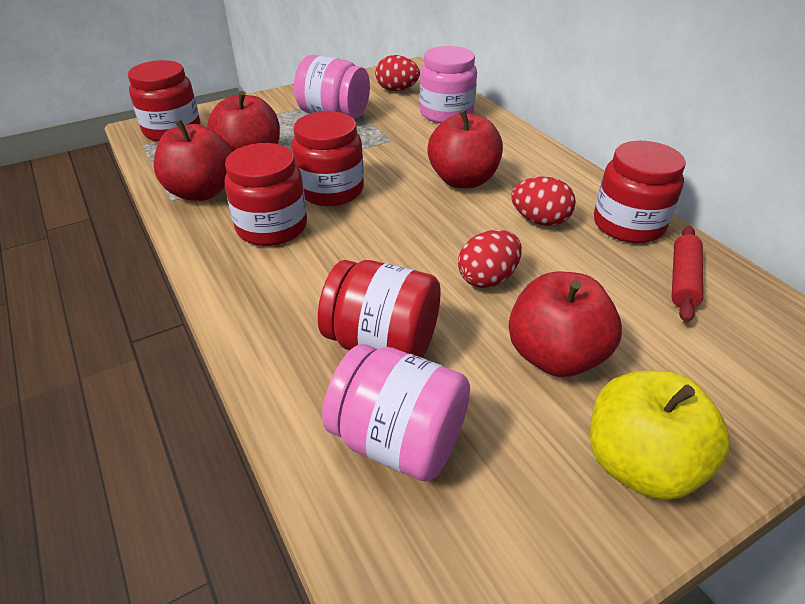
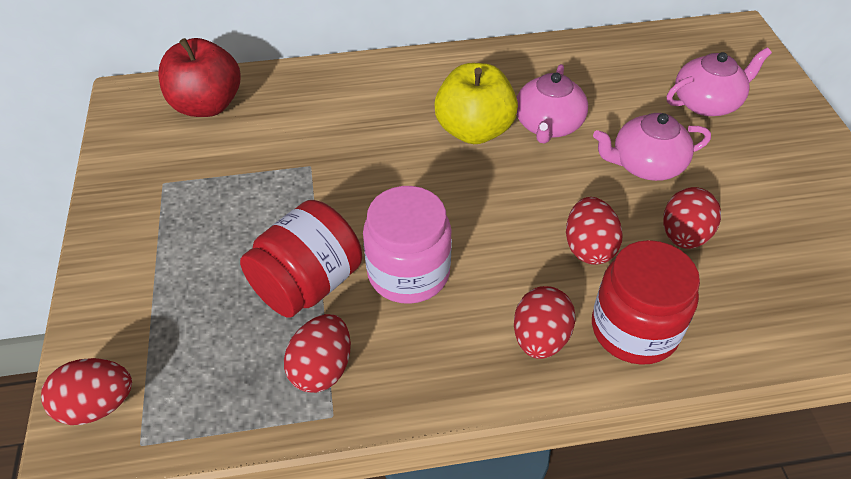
pink jar: [294,55,370,119] [322,344,470,481] [420,46,477,123] = 3 -> [363,186,452,304] = 1
pink teapot: none = 0 -> [516,64,588,144] [593,113,711,181] [667,47,772,116] = 3
red apple: [154,120,232,201] [207,91,280,152] [427,109,503,188] [508,272,622,377] = 4 -> [158,38,240,117] = 1
red egg: [375,55,420,91] [458,230,522,288] [511,176,576,226] = 3 -> [41,358,132,425] [284,314,351,393] [514,286,576,359] [566,197,623,265] [663,187,721,249] = 5
red jar: [128,60,200,142] [225,143,307,246] [292,111,364,206] [318,260,441,358] [594,141,686,243] = 5 -> [240,200,362,318] [592,240,700,365] = 2
red rolling pin: [672,226,703,322] = 1 -> none = 0

